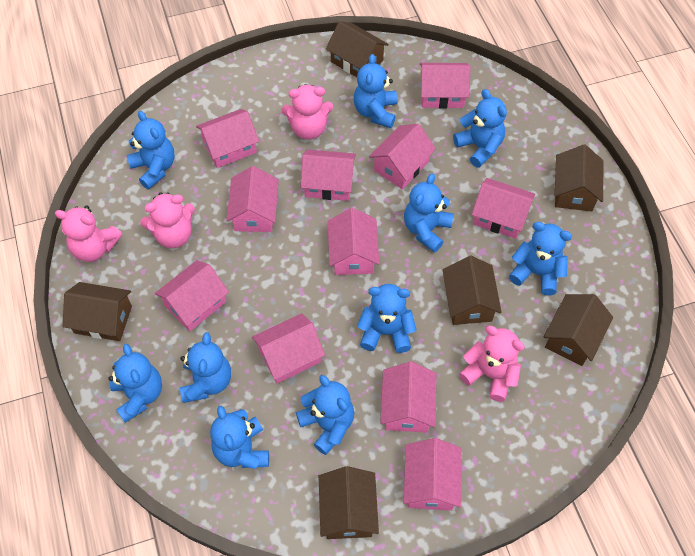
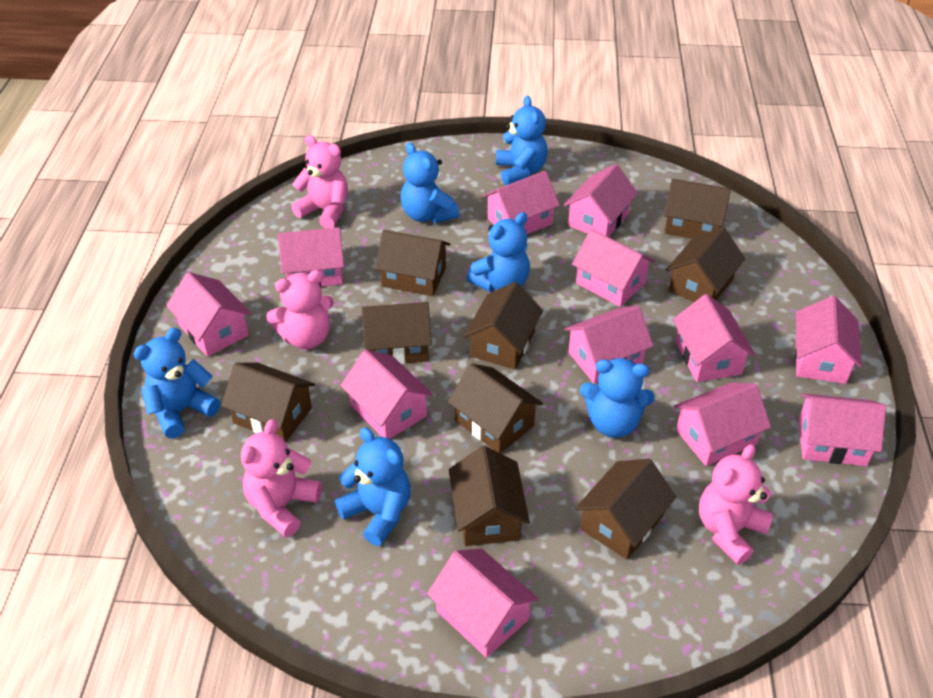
blue teddy bear: [108,344,162,423] [127,111,175,189] [180,332,231,403] [210,406,269,469] [296,375,354,455] [354,54,397,128] [357,284,416,353] [404,174,454,253] [453,89,507,168] [509,222,572,296] = 10 -> [134,328,220,439] [335,427,411,546] [401,143,459,223] [466,212,530,292] [496,96,548,185] [580,358,655,438] = 6
brown house: [63,282,132,341] [319,466,379,539] [326,21,389,77] [443,256,502,325] [544,294,613,366] [555,145,603,212] = 6 -> [221,362,315,442] [362,302,432,364] [375,230,450,296] [448,363,543,453] [449,446,530,546] [463,282,543,370] [575,458,676,559] [664,179,731,238] [666,227,745,302] = 9
pink house: [155,260,229,331] [196,109,259,168] [226,166,279,232] [252,313,325,383] [300,149,356,201] [328,208,379,275] [369,124,436,189] [380,361,436,433] [404,438,462,511] [420,63,471,109] [472,178,535,239] = 11 -> [167,272,251,357] [278,227,344,287] [340,350,433,439] [427,548,539,658] [482,171,560,234] [564,164,638,237] [564,306,653,384] [572,229,655,307] [672,294,755,382] [674,383,771,466] [795,296,862,384] [799,393,886,466] = 12

